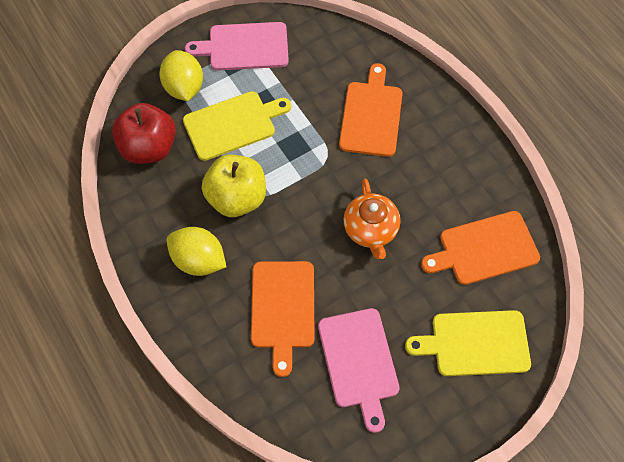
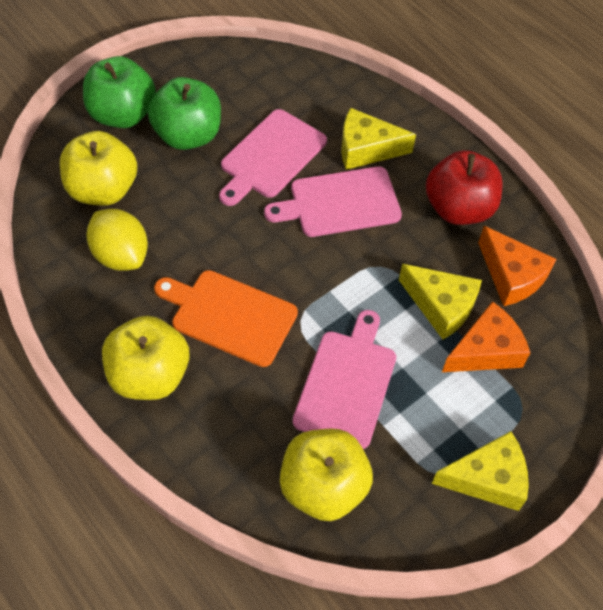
green apple: none = 0 -> [83,56,156,128] [148,77,221,150] = 2
orange cheese: none = 0 -> [442,301,530,372] [478,226,556,306] = 2
orange cutting board: [251,261,315,377] [339,63,403,157] [421,211,540,285] = 3 -> [154,270,298,367] = 1
orange teapot: [343,178,400,259] = 1 -> none = 0
pink cutting board: [185,22,289,71] [318,308,399,433] = 2 -> [219,109,327,206] [264,167,402,237] [293,310,396,449] = 3
yellow apple: [202,155,266,217] = 1 -> [60,131,137,206] [102,316,190,400] [280,429,373,521] = 3
yellow cheese: none = 0 -> [341,108,416,170] [399,264,482,340] [431,431,529,511] = 3
yellow cutting board: [183,91,291,161] [405,310,531,376] = 2 -> none = 0
yellow lemon: [159,50,203,101] [167,227,226,276] = 2 -> [86,209,148,271] = 1

